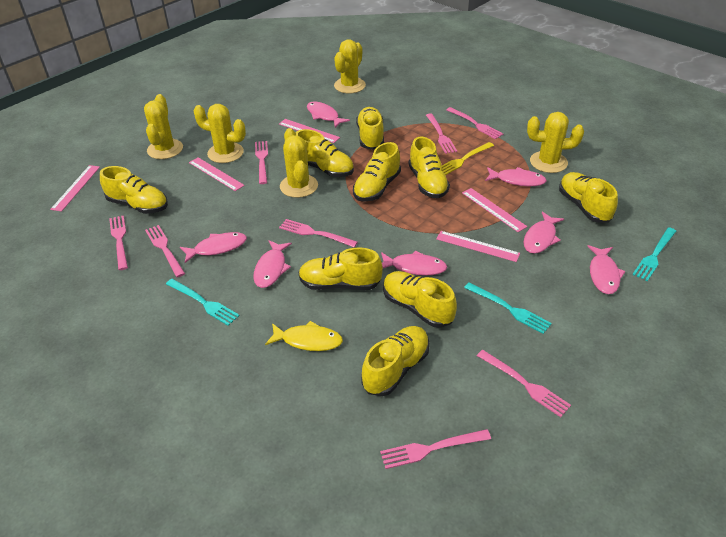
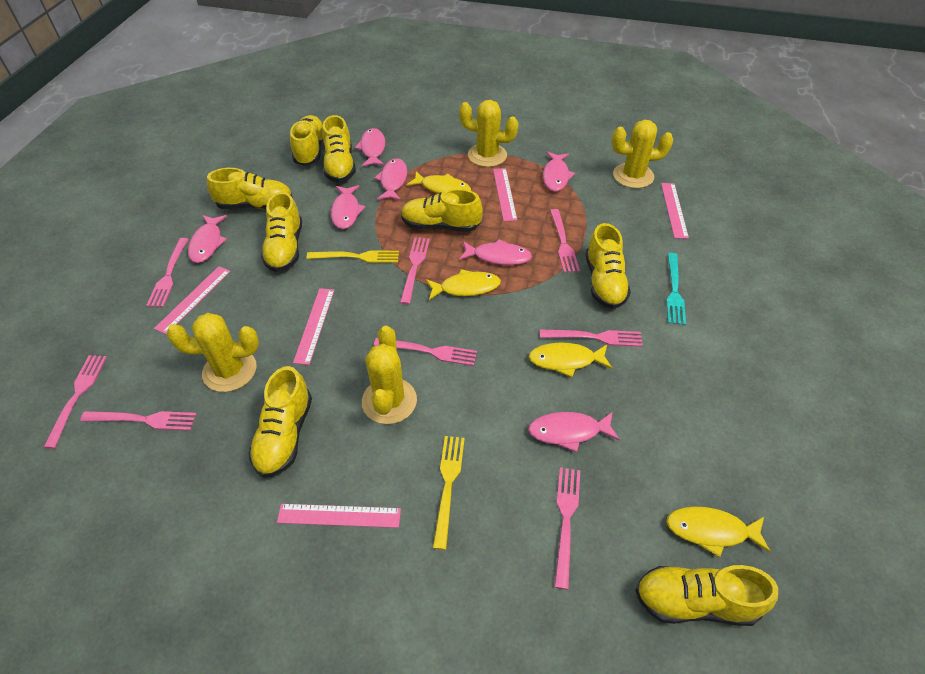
turquoise fork: [166,279,239,326] [464,283,552,334] [632,227,676,281] = 3 -> [667,253,686,325] = 1
yellow cactus: [144,94,183,159] [194,104,246,163] [280,128,318,198] [334,39,366,94] [527,112,584,173] = 5 -> [166,313,259,392] [362,326,417,424] [459,100,519,167] [612,120,673,188] = 4
yellow fish: [265,321,343,351] = 1 -> [406,171,471,194] [426,269,501,300] [529,342,612,377] [666,507,771,558] = 4
yellow fork: [442,142,494,175] = 1 -> [306,250,399,263] [433,436,465,550] = 2
yellow shoe: [100,166,168,214] [296,129,354,177] [298,247,383,290] [353,142,401,202] [356,107,384,150] [361,326,430,396] [383,271,457,328] [409,137,450,198] [559,172,618,223] = 9 -> [207,168,293,209] [249,366,312,478] [261,192,302,272] [290,115,323,166] [322,115,356,182] [401,189,483,232] [585,223,631,309] [635,565,778,626] = 8

